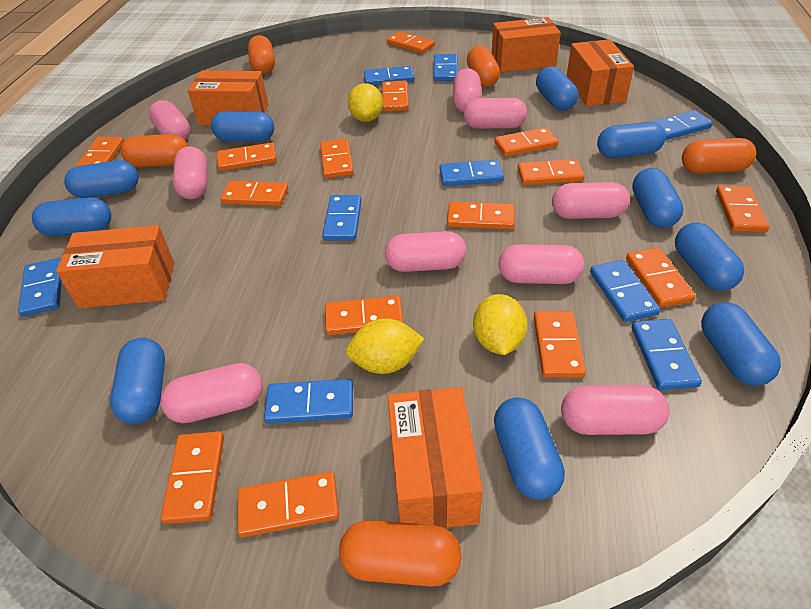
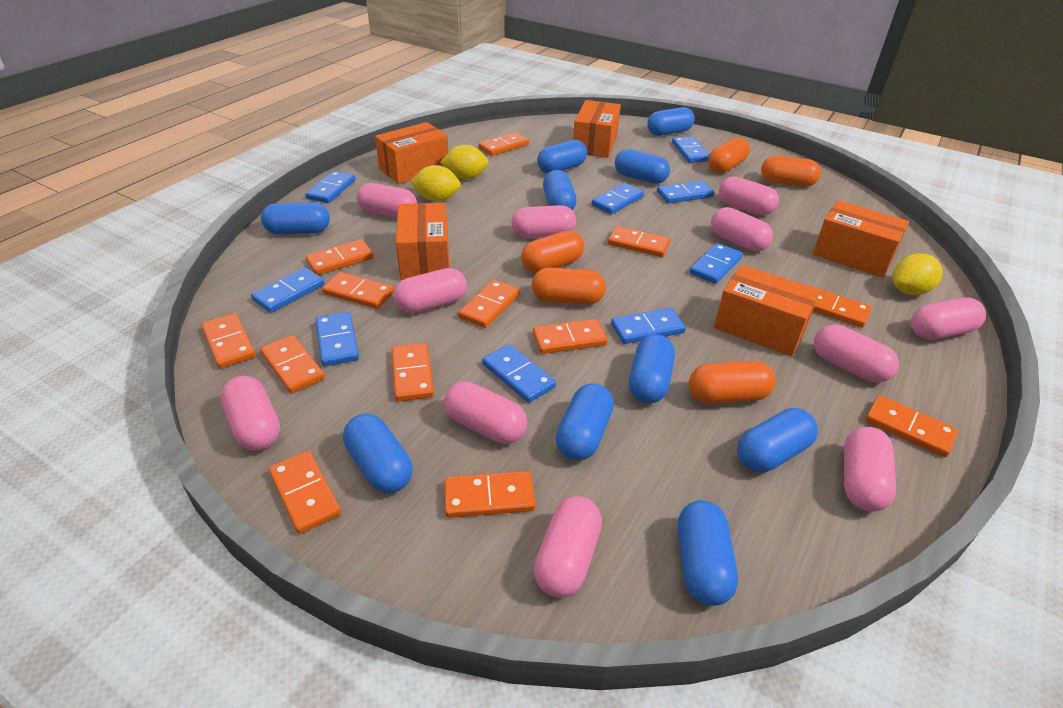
orange domino: [75,137,124,167] [161,431,224,524] [217,142,277,171] [220,181,288,206] [237,472,339,537] [320,139,354,178] [325,296,404,335] [382,81,409,112] [386,31,435,54] [447,202,515,229] [494,127,558,157] [518,159,584,185] [534,311,586,378] [626,248,696,308] [716,186,769,232] = 15 -> [201,313,256,369] [260,335,325,393] [269,451,341,534] [305,239,374,275] [322,272,394,309] [391,343,434,401] [444,471,535,518] [458,280,520,328] [479,132,529,156] [533,319,608,354] [608,226,671,257] [808,285,872,328] [865,395,958,457] = 13
pink capsule: [149,100,190,140] [160,363,263,423] [173,146,207,199] [385,231,466,272] [453,68,482,113] [463,98,527,129] [498,244,584,284] [552,182,630,219] [561,385,670,435] = 9 -> [220,376,280,451] [357,183,417,218] [393,268,467,313] [444,381,527,444] [511,205,576,238] [534,496,602,598] [711,207,773,251] [719,176,779,215] [814,324,899,383] [844,427,896,512] [911,297,986,340] = 11

